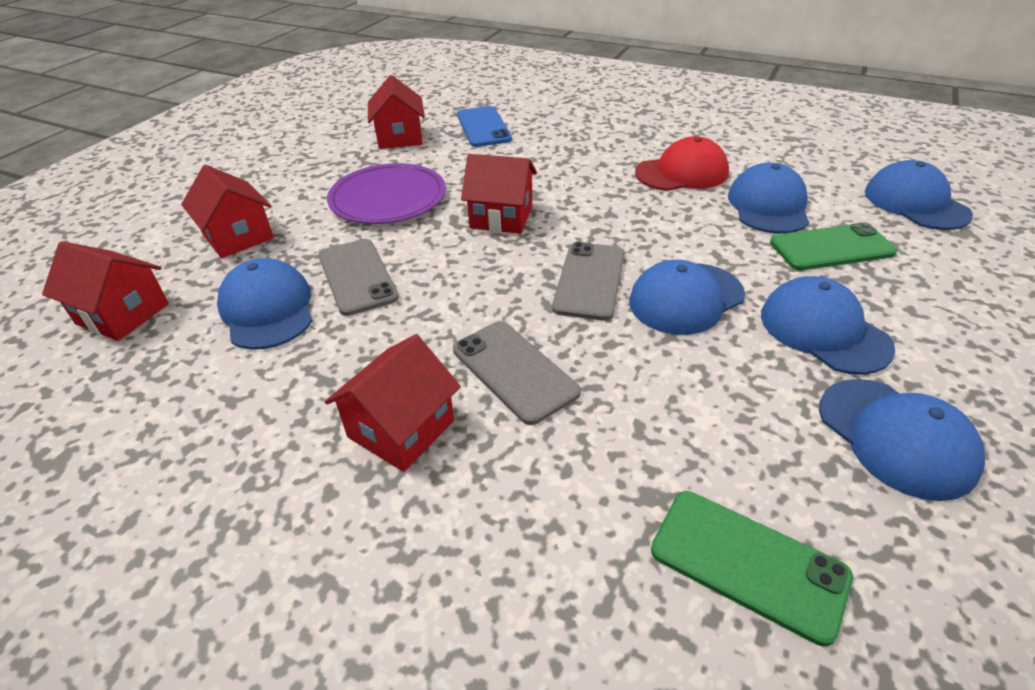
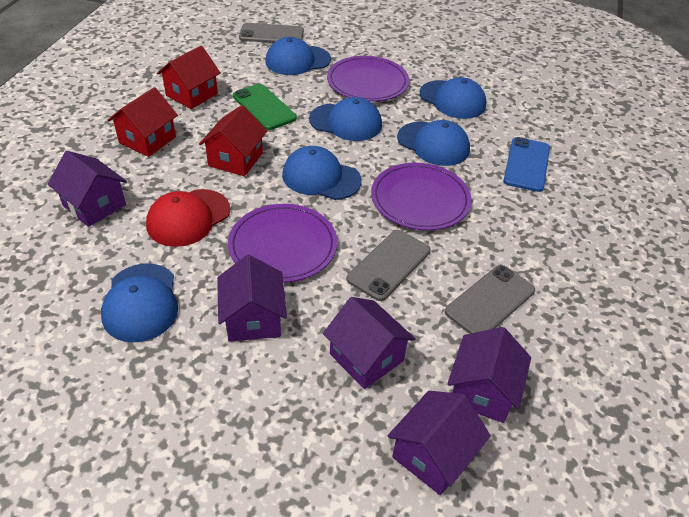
green phone: [651,491,853,647] [770,222,897,270] = 2 -> [233,84,297,130] = 1
purple house: none = 0 -> [48,151,127,227] [217,255,287,342] [323,297,415,389] [387,391,491,495] [447,327,531,423] = 5
purple plate: [327,163,446,224] = 1 -> [228,204,337,283] [327,56,409,102] [371,163,472,231] = 3
red house: [42,241,169,341] [181,165,274,258] [325,334,461,472] [368,75,425,149] [461,154,537,234] = 5 -> [107,87,178,157] [157,46,221,109] [199,105,267,177] = 3

